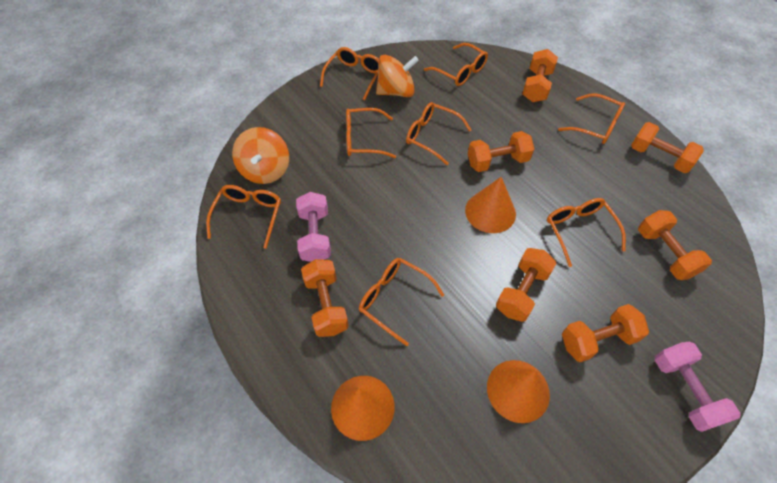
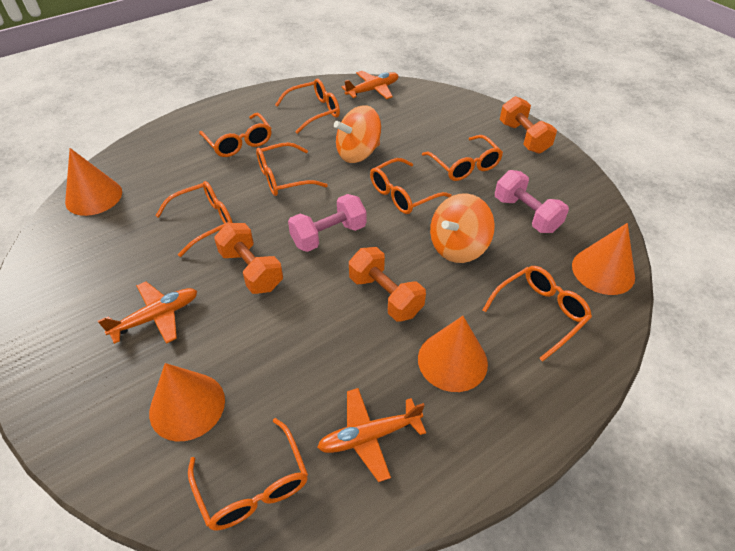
orange cone: [331,376,395,441] [465,177,516,233] [487,360,550,423] = 3 -> [65,148,122,216] [149,363,225,441] [418,316,488,392] [572,223,635,295] = 4
orange dumbbell: [301,259,349,337] [468,131,534,172] [496,248,556,322] [522,49,558,102] [562,304,649,362] [631,122,704,173] [638,210,712,280] = 7 -> [214,223,283,294] [349,247,426,322] [500,96,557,154] = 3
orange plane: none = 0 -> [98,282,197,344] [317,388,426,482] [341,71,399,99] = 3

